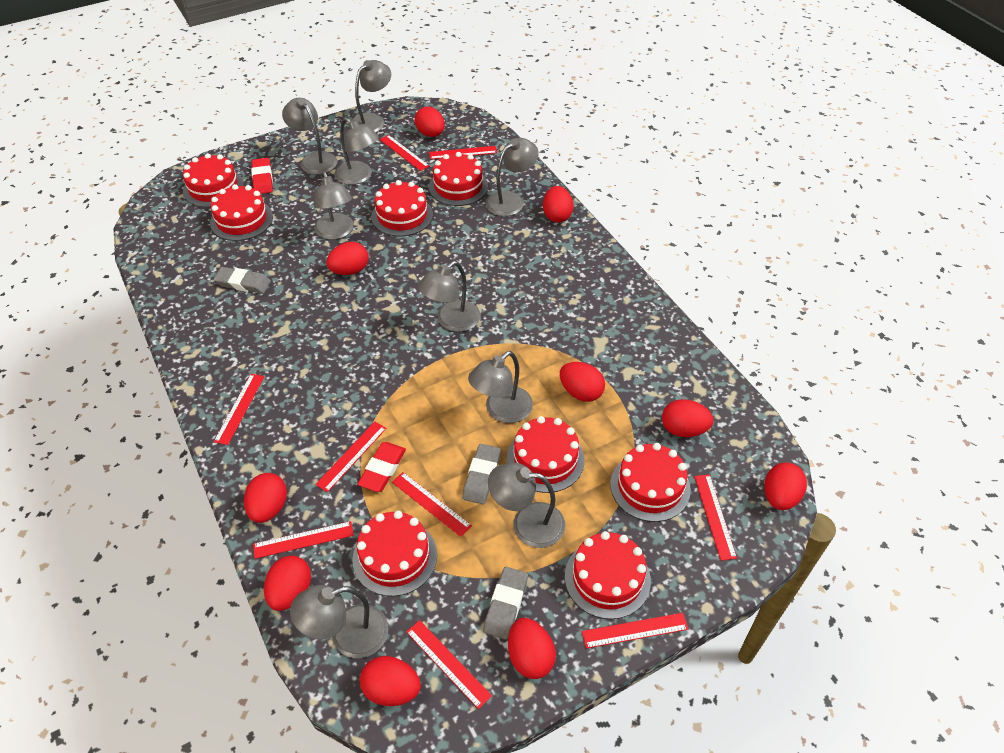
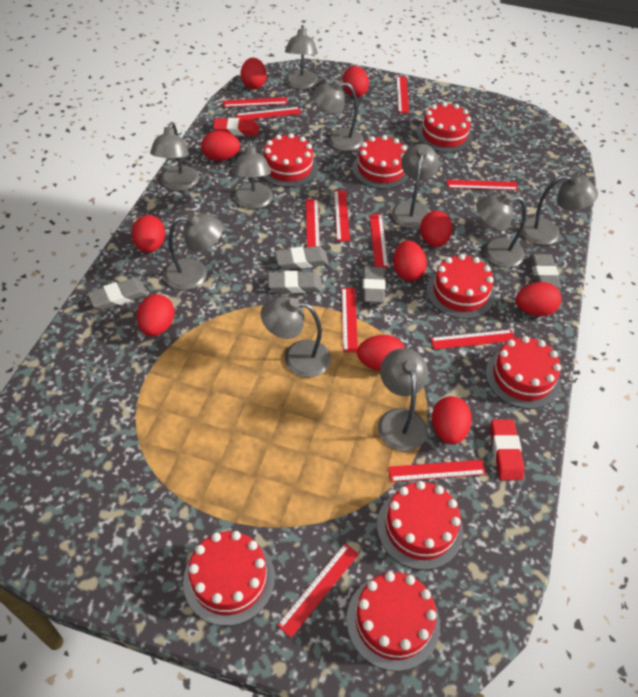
grey eraser: [214,267,271,294] [462,444,501,504] [483,567,528,640] = 3 -> [87,278,148,310] [268,271,322,293] [275,246,329,269] [362,266,385,303] [530,254,561,289] = 5
grey lamp: [282,98,337,175] [290,585,389,658] [314,171,354,240] [335,118,379,185] [352,60,391,133] [418,261,480,332] [468,351,533,423] [485,138,539,216] [488,463,565,548] = 9 -> [150,122,200,191] [164,213,223,290] [232,140,273,209] [261,296,331,377] [285,25,318,89] [312,80,364,151] [378,348,428,451] [392,144,439,229] [476,193,526,268] [521,174,598,245] = 10
red ruler: [214,374,264,445] [253,521,354,559] [315,421,387,492] [380,135,429,171] [392,472,472,537] [406,620,492,709] [429,146,497,160] [582,613,688,649] [694,474,737,561] = 9 -> [223,97,288,107] [236,107,301,120] [277,543,359,638] [306,199,320,247] [334,190,350,241] [342,288,358,352] [370,214,388,268] [388,460,486,482] [396,76,409,113] [430,330,515,350] [447,180,518,190] = 11

